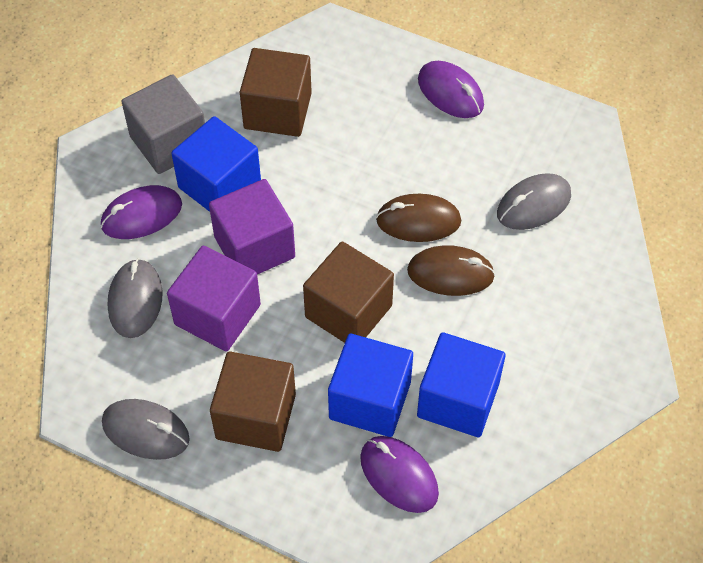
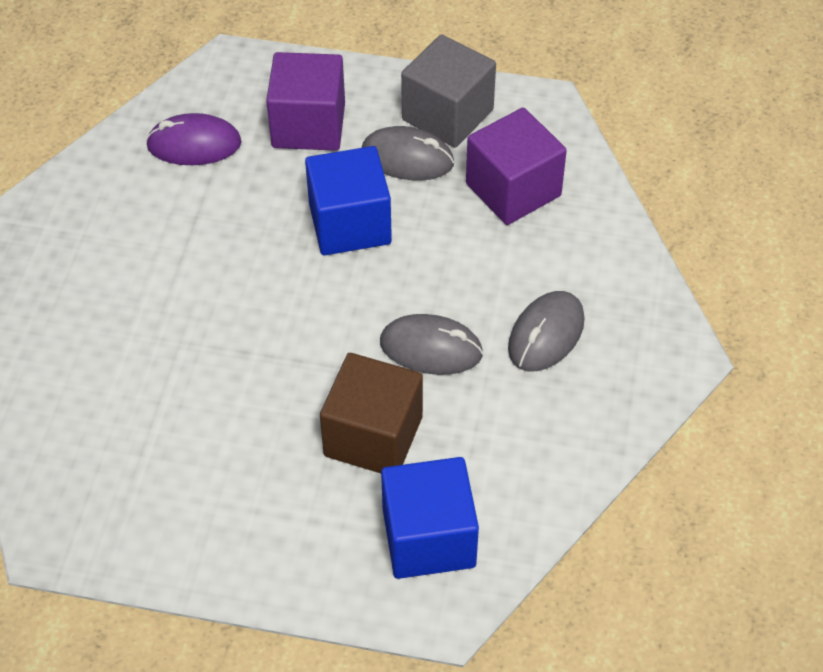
blue cube: [171,116,261,212] [328,334,413,437] [417,332,505,437] = 3 -> [305,146,392,255] [381,457,479,579] = 2
brown cube: [210,352,296,452] [240,48,312,137] [303,241,394,343] = 3 -> [320,353,423,473] = 1
brown mouse: [376,194,461,242] [407,245,495,296] = 2 -> none = 0
purple mouse: [101,185,182,239] [360,436,439,513] [418,61,484,118] = 3 -> [146,113,242,165] = 1

